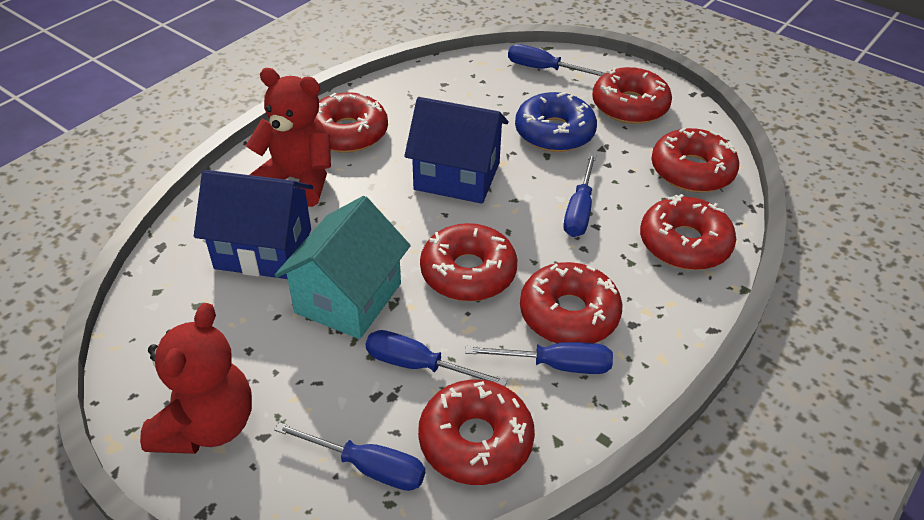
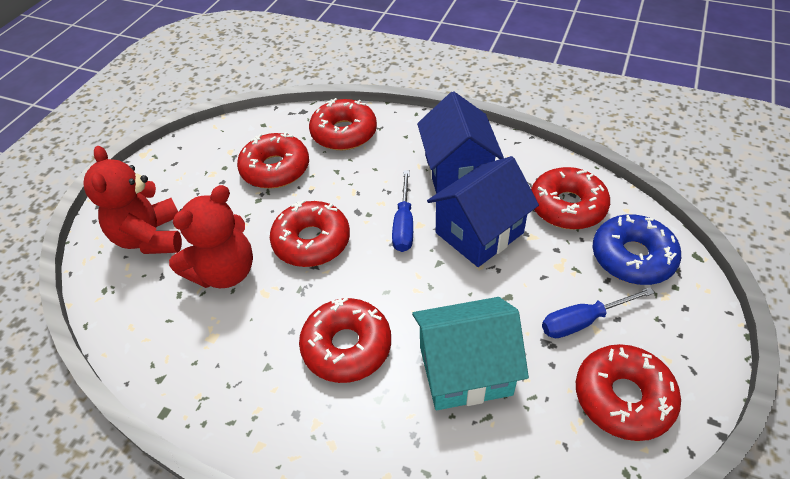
blue screwdriver: [274,422,425,491] [366,330,507,386] [465,342,613,374] [508,44,605,76] [563,154,597,237] = 5 -> [392,171,413,252] [542,287,655,338] = 2
red donut: [316,92,388,153] [418,379,535,485] [420,223,517,301] [520,262,622,343] [592,67,672,124] [640,194,736,270] [651,128,739,193] = 7 -> [237,132,309,189] [270,200,350,267] [299,297,391,383] [309,98,377,150] [531,167,610,230] [576,344,681,441] = 6

